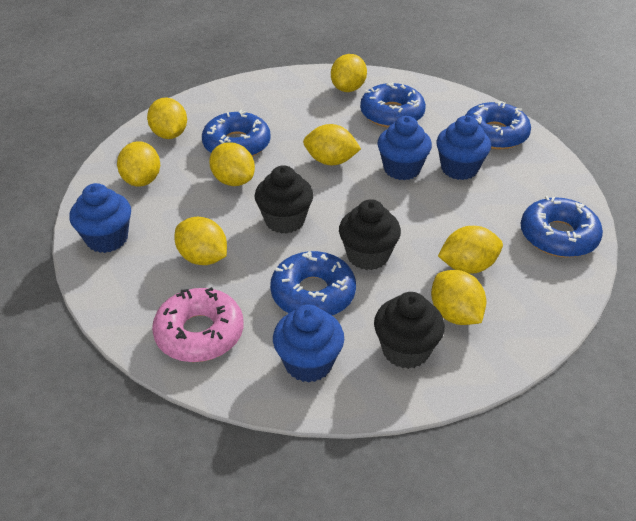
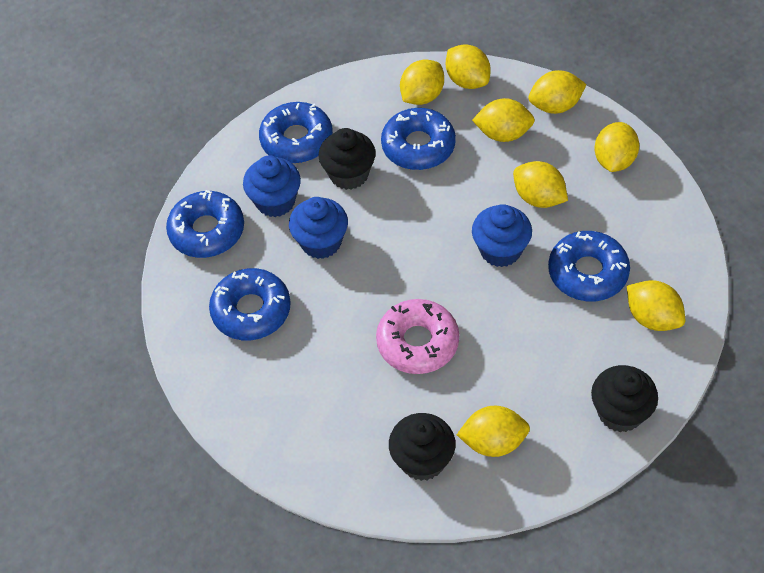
blue cupcake: [69,183,131,253] [273,305,344,382] [377,116,432,180] [436,116,491,180] = 4 -> [243,155,301,217] [289,197,348,259] [472,204,532,267] = 3

